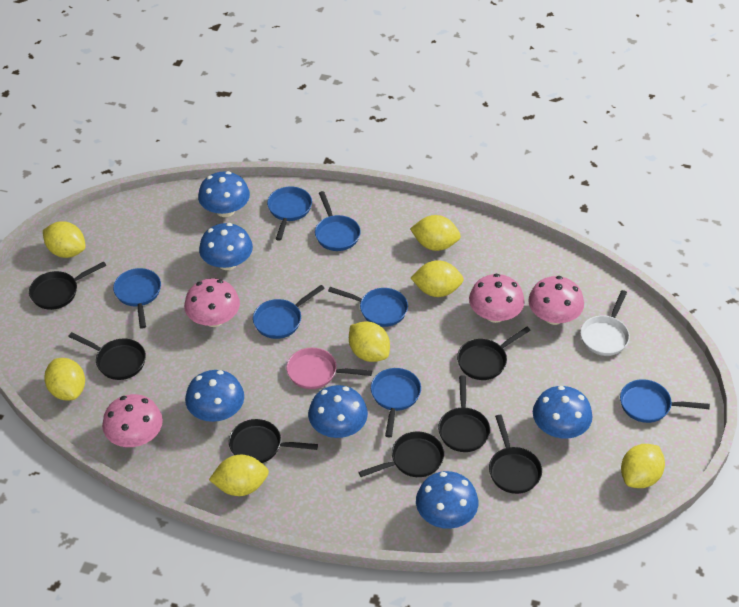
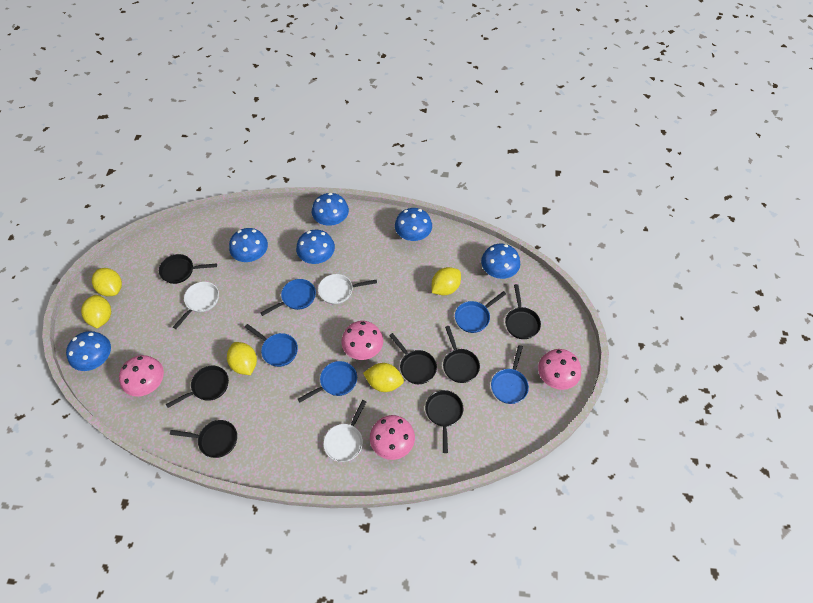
blue pan: [113,268,161,329] [253,285,325,339] [267,186,312,241] [315,191,361,251] [328,287,408,327] [371,368,421,437] [620,379,710,423] = 7 -> [245,324,298,367] [261,279,316,316] [298,361,357,403] [455,291,506,333] [491,345,529,404] = 5
pink pan: [287,347,372,389] = 1 -> none = 0
white pan: [580,290,630,356] = 1 -> [173,282,219,329] [318,274,377,304] [324,400,366,462] = 3
yellow lemon: [43,222,85,258] [44,358,85,401] [209,455,269,496] [349,321,390,362] [410,215,461,251] [411,260,464,297] [621,444,665,488] = 7 -> [81,295,111,329] [92,268,122,297] [227,342,257,375] [363,363,404,392] [432,267,461,296] = 5

